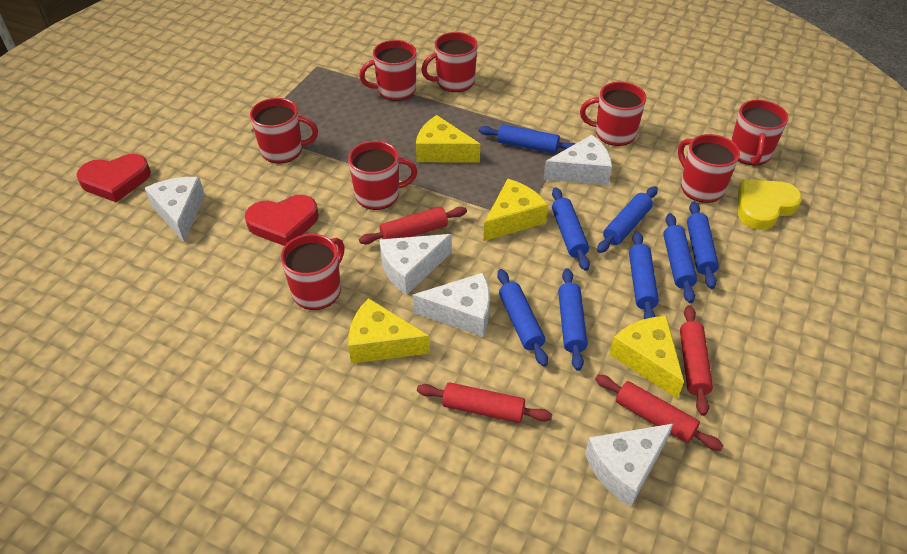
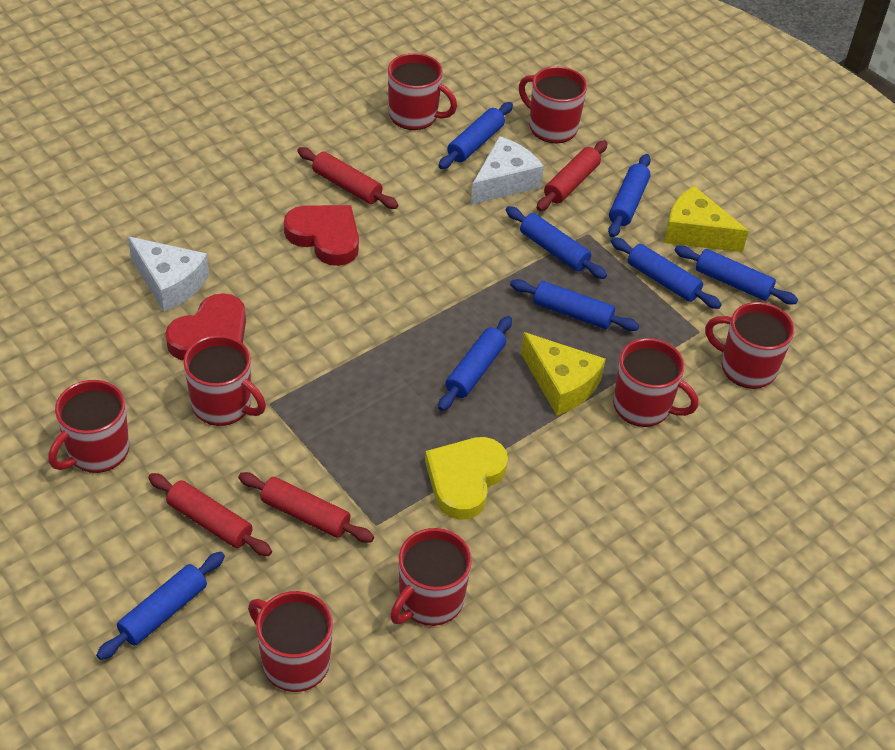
white cheese: [145,177,205,242] [379,234,452,295] [413,273,490,337] [543,135,612,185] [585,423,674,507] = 5 -> [128,237,209,312] [471,136,544,205] = 2
yellow cheese: [348,298,430,364] [416,115,480,163] [483,179,548,241] [609,316,684,399] = 4 -> [521,332,606,415] [664,186,749,252] = 2

